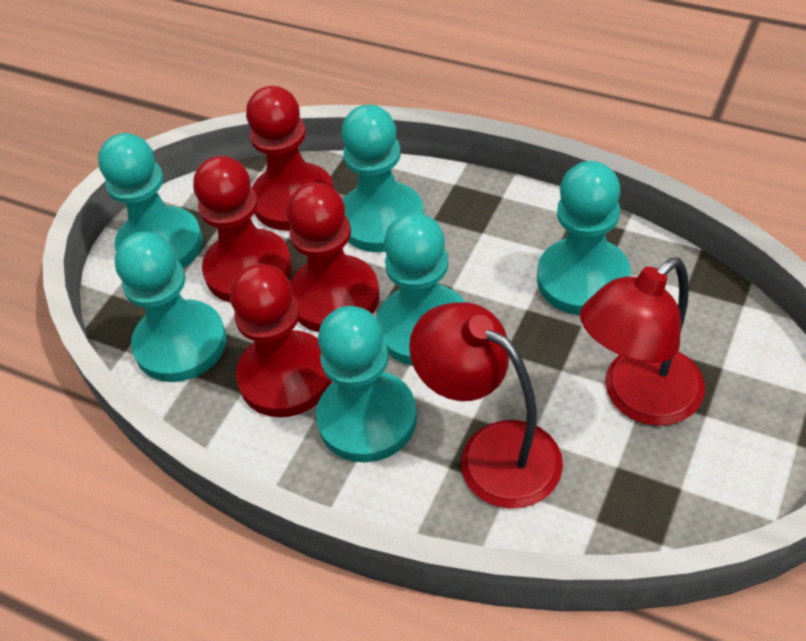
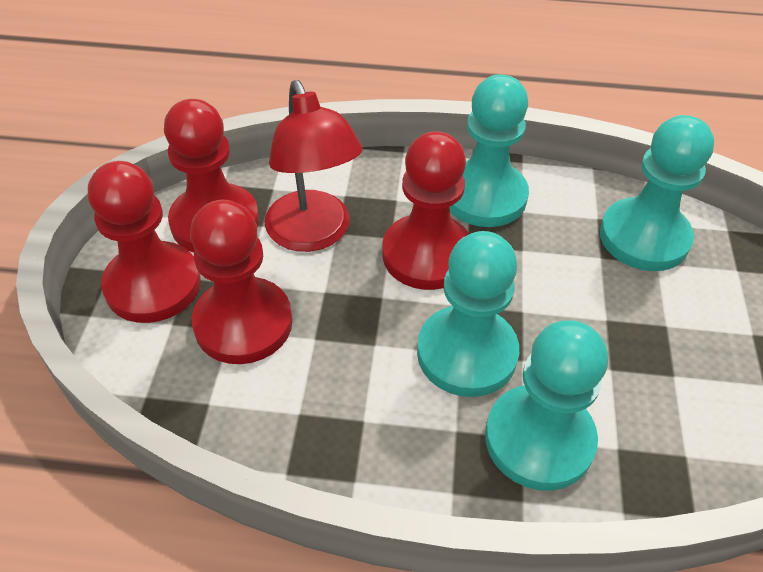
red lamp: [409,302,563,509] [580,258,705,426] = 2 -> [264,80,362,252] = 1
turquoise pawn: [98,133,203,269] [115,232,226,382] [316,306,417,462] [341,105,424,252] [377,212,465,366] [537,161,631,315] = 6 -> [417,231,519,397] [450,74,529,227] [485,320,608,491] [600,115,714,271] = 4

